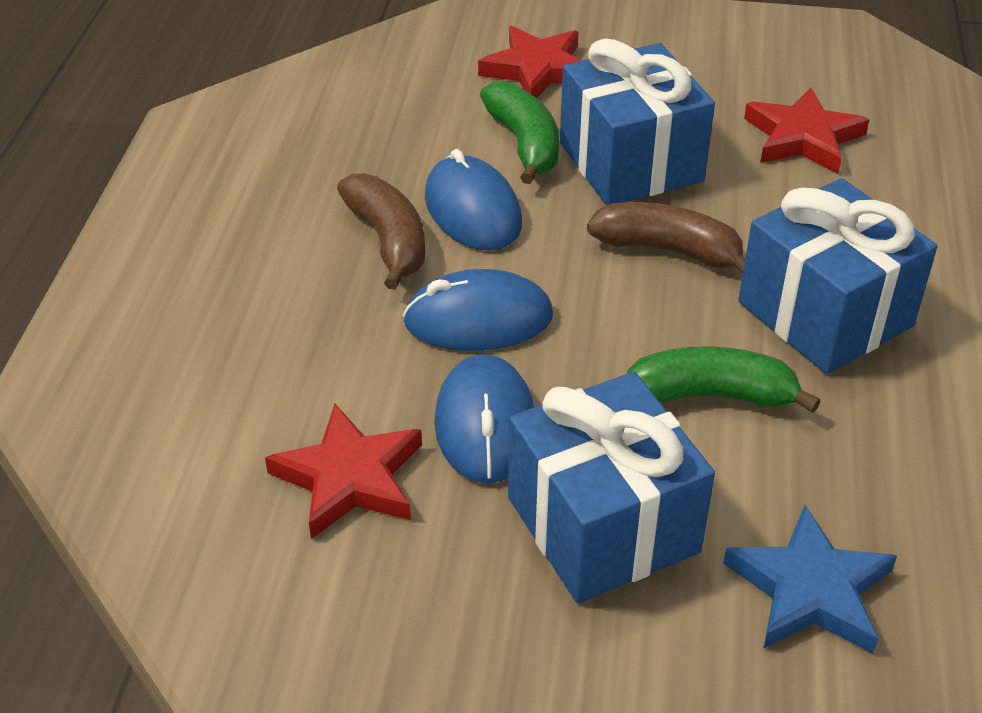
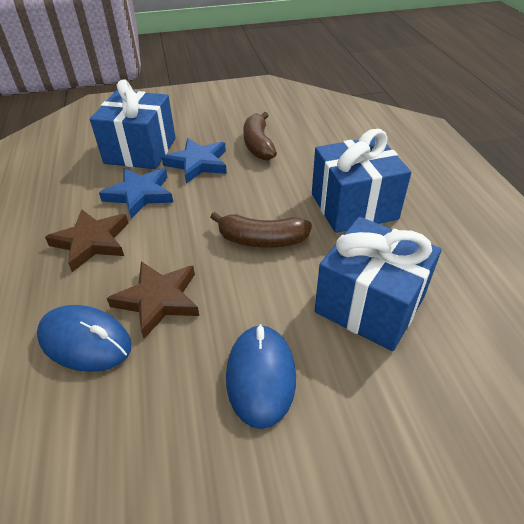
blue mouse: [403,269,553,351] [425,149,522,251] [434,354,534,483] = 3 -> [37,305,131,372] [226,324,296,429] = 2
blue star: [723,505,897,654] = 1 -> [99,168,173,219] [162,138,227,184] = 2
brown star: none = 0 -> [45,209,128,272] [107,261,199,339] = 2
green banana: [480,81,559,184] [627,346,821,413] = 2 -> none = 0
red star: [265,403,422,539] [478,26,581,98] [744,87,870,173] = 3 -> none = 0

